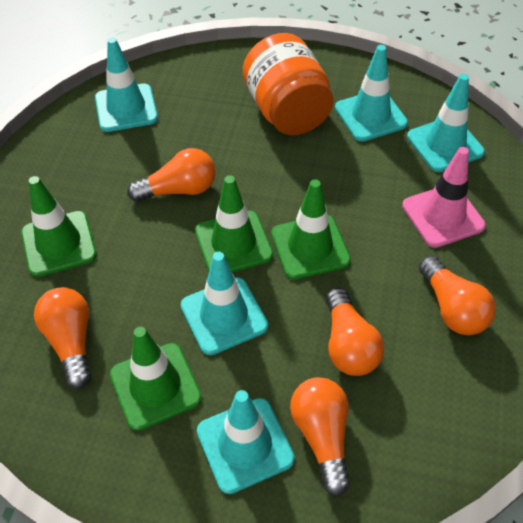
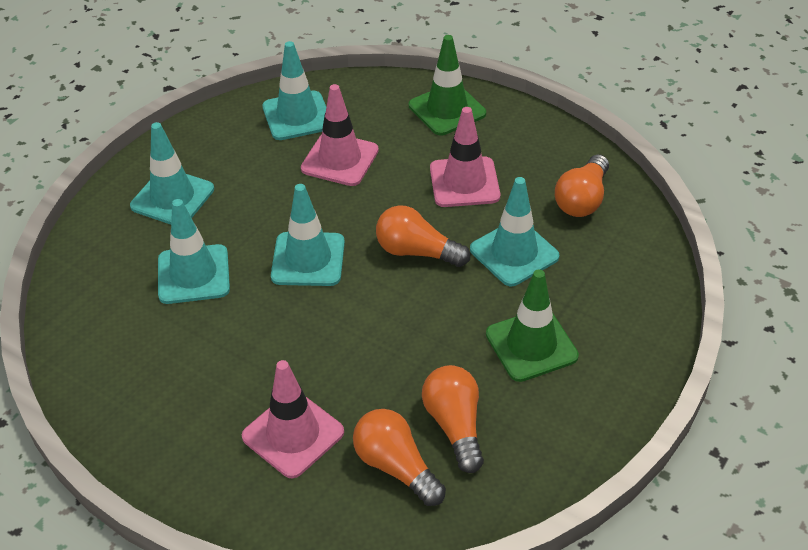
green traffic cone: [21,176,97,277] [110,327,202,431] [195,175,273,272] [271,179,351,280] = 4 -> [409,35,486,135] [486,269,579,382] = 2
orange jar: [243,33,333,135] = 1 -> none = 0
orange light bulb: [34,287,91,389] [127,148,215,202] [290,377,350,496] [326,288,384,376] [419,256,496,335] = 5 -> [353,409,446,506] [376,205,470,267] [422,365,484,473] [555,154,609,217] = 4
pink traffic cone: [402,147,486,248] = 1 -> [242,360,344,478] [301,84,379,186] [430,107,500,207] = 3

